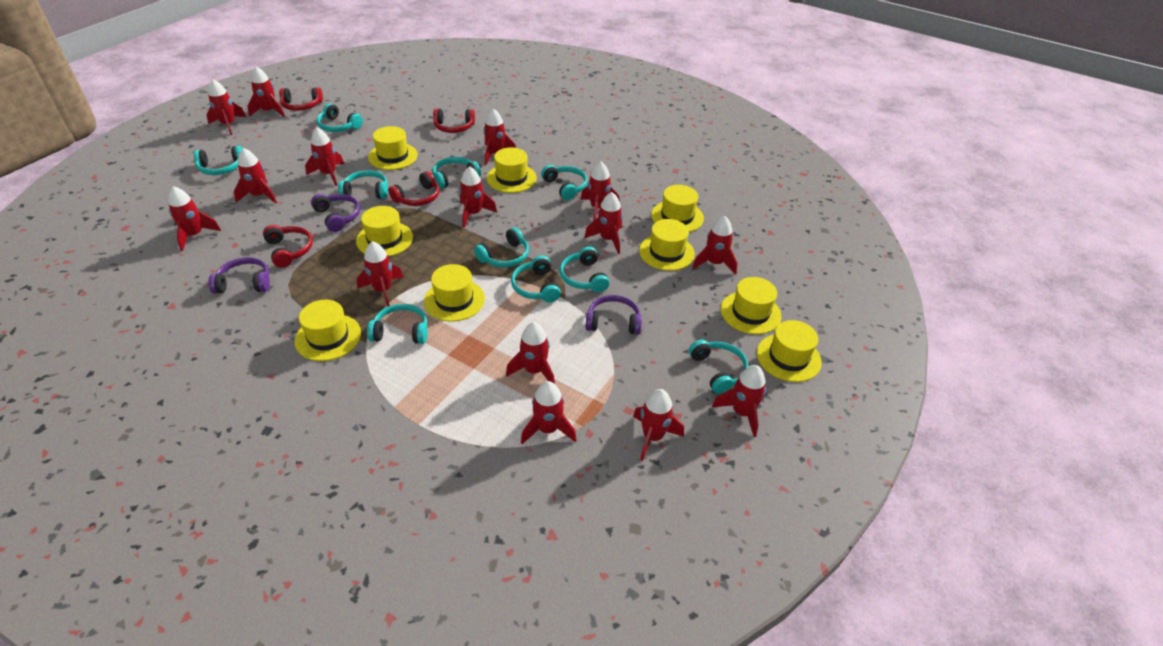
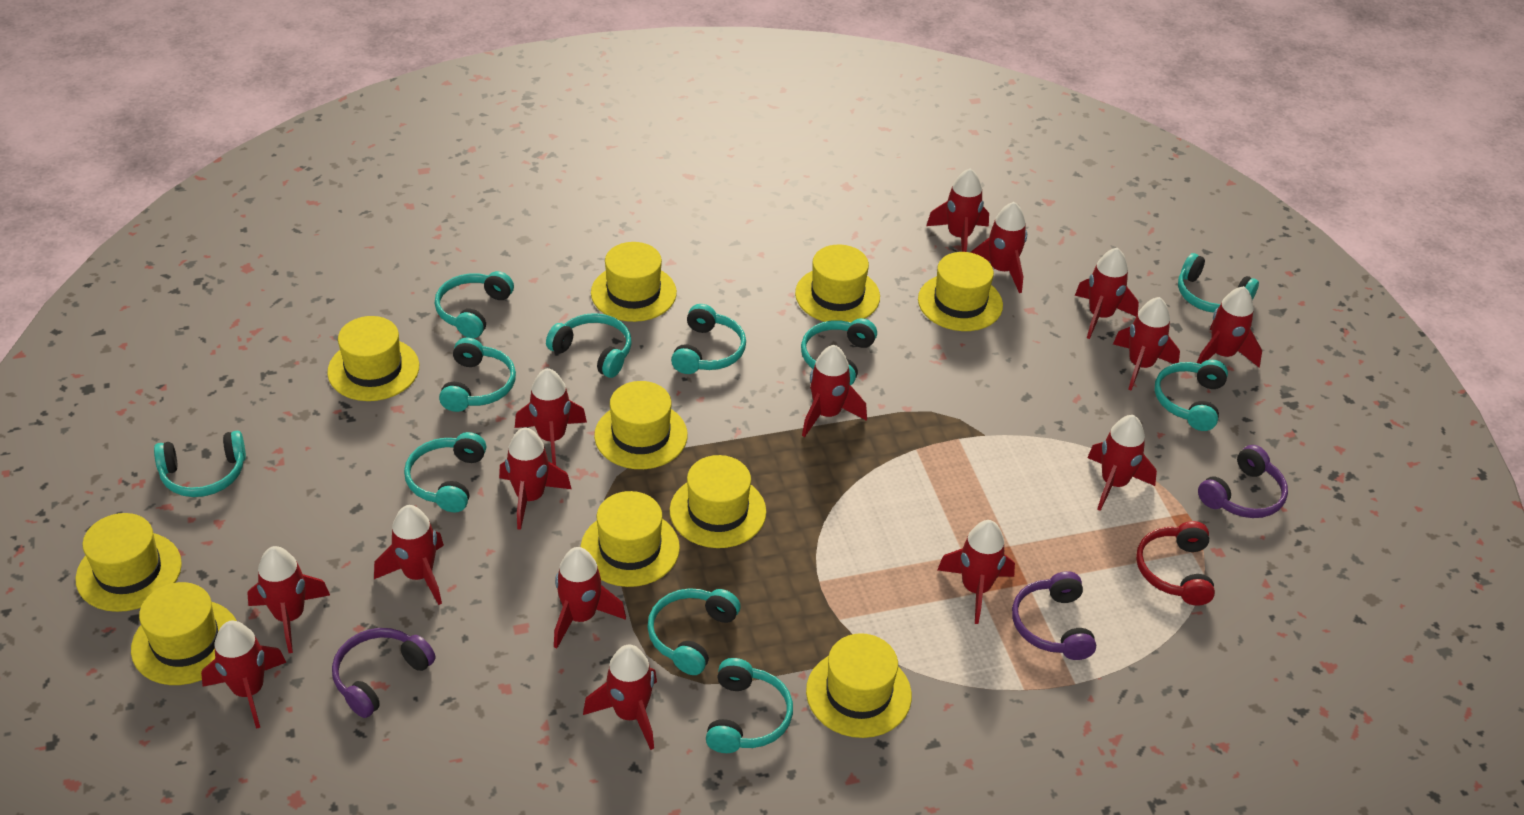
red headphones: [263,225,313,268] [279,87,323,111] [389,171,439,206] [433,108,475,133] = 4 -> [1136,521,1215,606] = 1
turquoise headphones: [194,146,242,175] [317,103,363,132] [338,170,388,199] [367,304,428,344] [433,157,481,189] [474,227,529,267] [511,255,561,302] [541,165,587,201] [560,246,609,292] [689,340,749,394] = 10 -> [154,431,246,497] [404,432,486,512] [435,271,514,338] [439,338,516,412] [546,313,632,378] [647,588,741,675] [671,304,746,374] [706,658,793,753] [801,318,877,385] [1154,360,1228,431] [1178,253,1259,313] = 11
yellow hat: [295,300,361,361] [356,206,413,257] [368,126,418,170] [424,264,485,322] [487,147,537,193] [639,219,695,271] [651,185,704,232] [721,277,782,334] [757,320,822,382] = 9 -> [75,513,182,612] [131,582,237,685] [327,316,419,401] [580,491,680,587] [591,242,677,322] [594,381,688,469] [670,455,766,548] [795,244,880,323] [806,633,912,738] [918,252,1003,331] = 10

